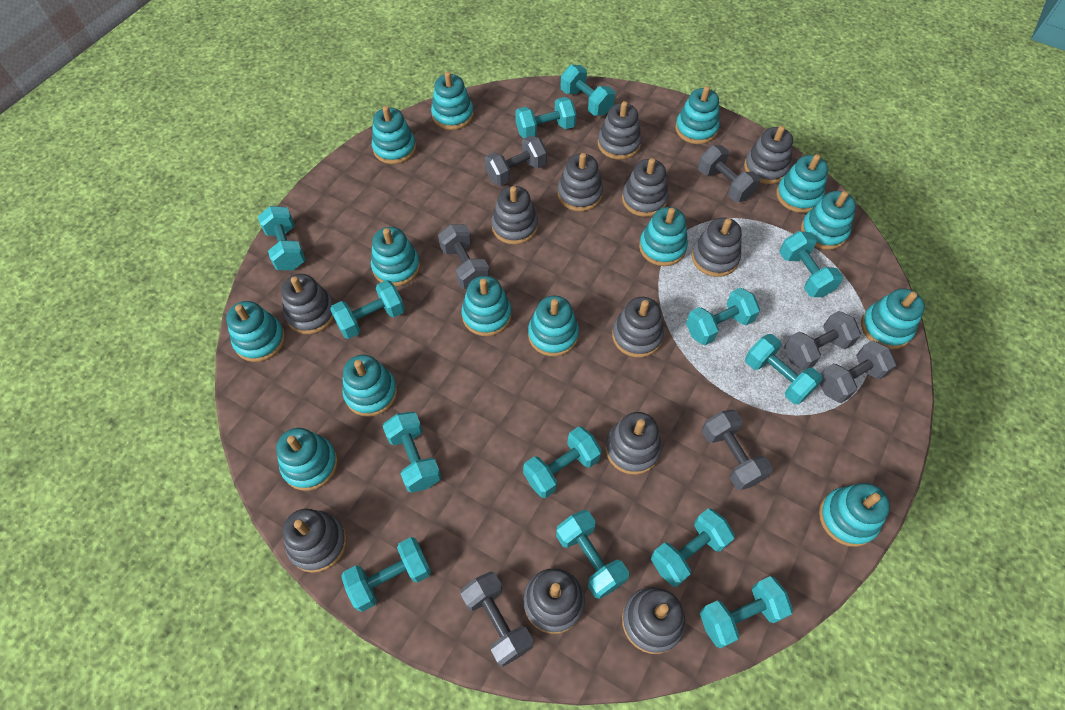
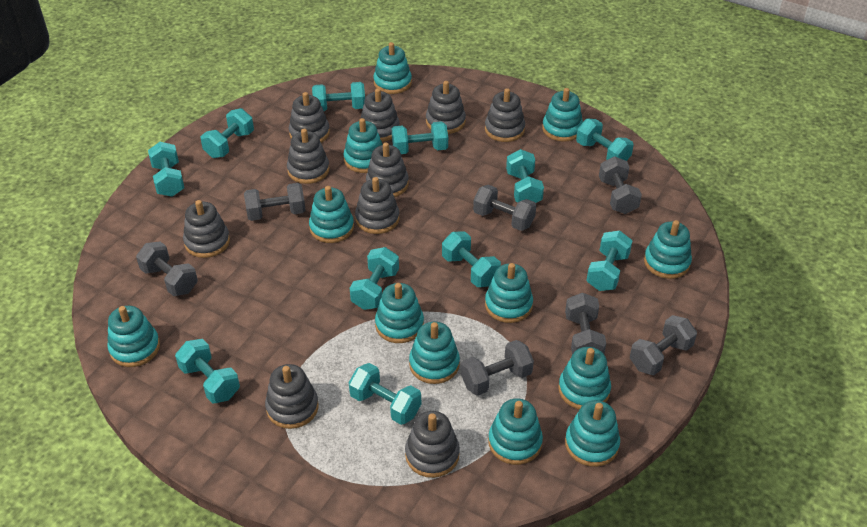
grey stacking toy: [281,274,335,334] [282,509,347,573] [491,186,538,245] [523,568,585,634] [557,153,603,211] [598,101,642,160] [605,412,662,475] [612,297,664,358] [622,158,668,217] [622,587,686,654] [691,217,742,277] [744,126,793,184] = 12 -> [183,200,230,258] [265,364,318,429] [287,129,329,184] [289,92,330,143] [355,177,399,234] [360,88,400,142] [366,142,409,197] [405,411,460,478] [426,81,466,134] [485,88,525,142] = 10
turquoise dumbbell: [258,206,306,270] [330,280,405,339] [341,537,431,612] [383,412,441,493] [515,97,576,138] [523,427,602,498] [556,510,629,599] [561,65,615,116] [651,508,735,587] [686,288,760,345] [700,576,793,648] [745,334,823,404] [779,231,843,297] = 13 -> [148,142,184,197] [175,339,240,404] [201,108,254,158] [312,82,365,111] [349,363,421,425] [350,247,399,310] [392,121,448,154] [442,231,501,287] [506,149,544,203] [576,119,633,161] [587,231,632,291] = 11
turquoise stacking toy: [226,301,285,362] [276,428,338,491] [342,355,397,417] [371,227,420,286] [372,106,416,164] [431,72,474,130] [461,276,512,336] [528,296,579,357] [639,207,688,266] [675,86,720,144] [776,154,828,213] [801,191,856,250] [819,483,890,547] [861,288,925,349] = 14 -> [107,306,160,367] [309,186,354,243] [344,118,383,173] [373,42,412,94] [375,283,424,343] [409,322,460,384] [485,263,533,323] [488,398,543,465] [542,88,583,142] [558,347,611,410] [565,400,620,467] [644,220,692,279] = 12

